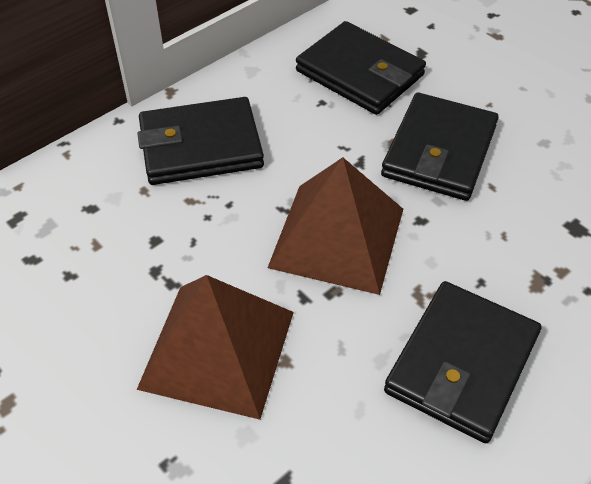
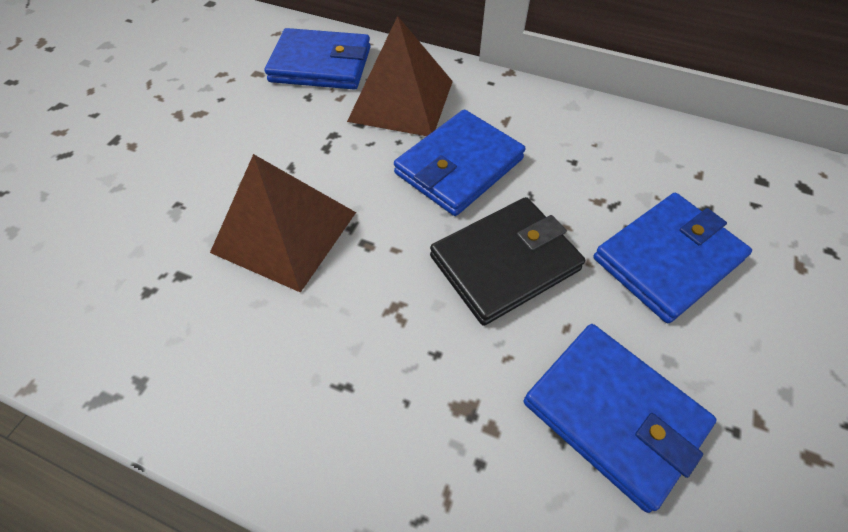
black wallet: [137,97,264,185] [296,21,426,115] [381,93,498,201] [384,281,541,443] = 4 -> [430,197,585,326] = 1
blue wallet: none = 0 -> [265,28,371,90] [394,109,526,216] [523,324,717,513] [594,193,752,323] = 4

